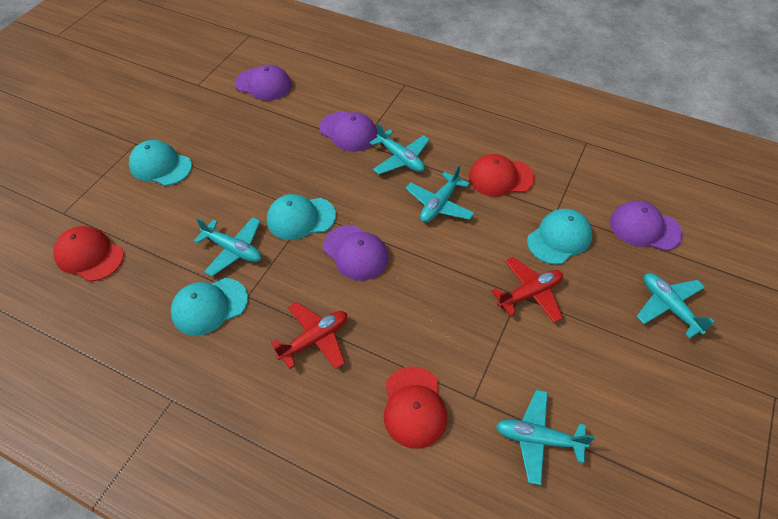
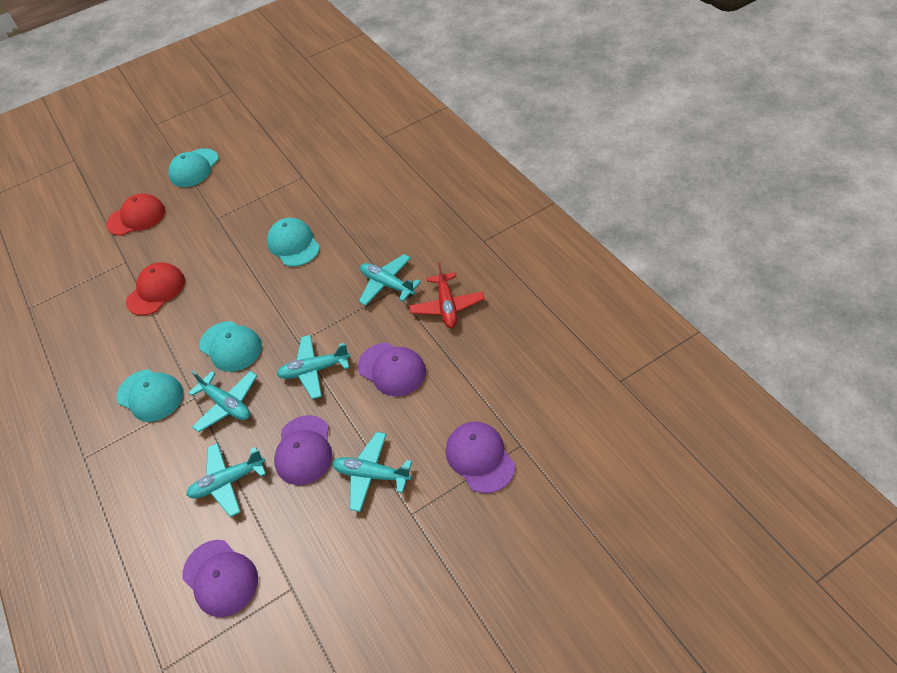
red cap: [54,226,124,281] [384,366,447,449] [469,154,535,197] = 3 -> [106,193,165,236] [126,262,185,315] = 2
red plane: [271,302,347,369] [492,257,563,322] = 2 -> [409,262,485,328] = 1

